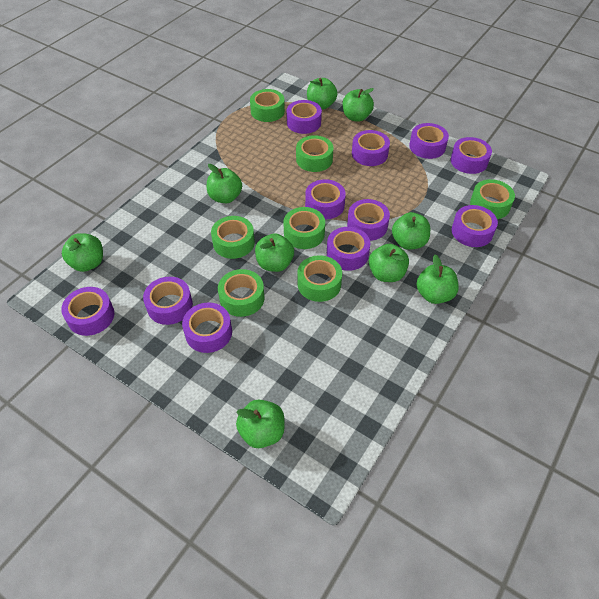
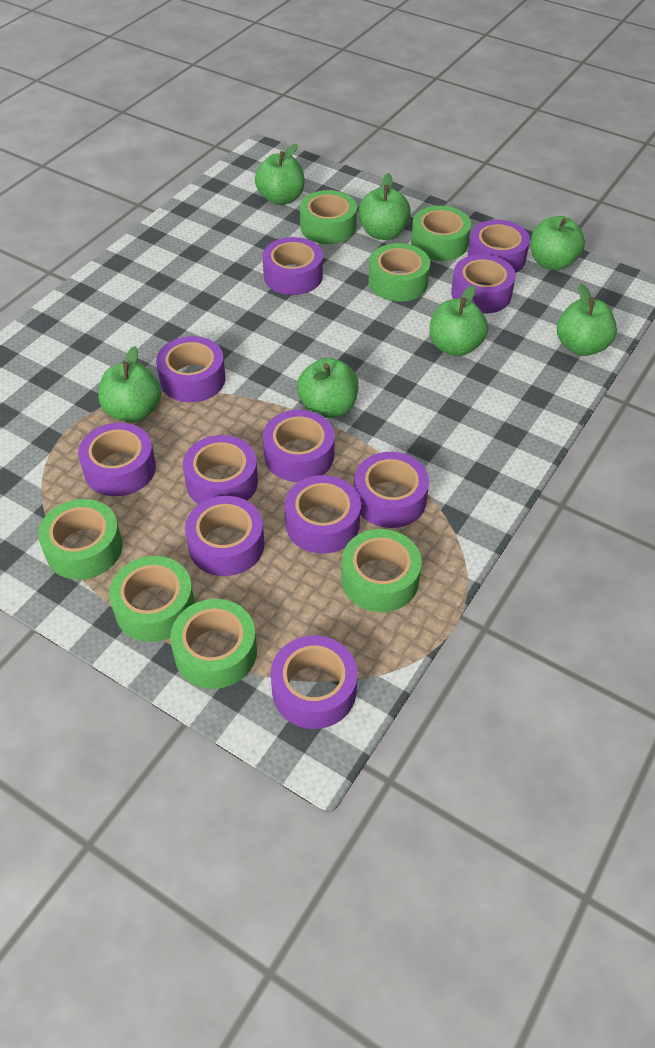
green apple: [62,233,103,272] [207,164,242,203] [236,399,285,448] [255,234,294,272] [307,78,338,110] [342,88,374,122] [369,244,409,282] [392,212,430,250] [416,255,459,304] = 9 -> [98,346,162,422] [255,144,305,205] [297,358,359,418] [359,173,411,240] [429,285,488,356] [531,216,585,270] [557,284,617,356] = 7

